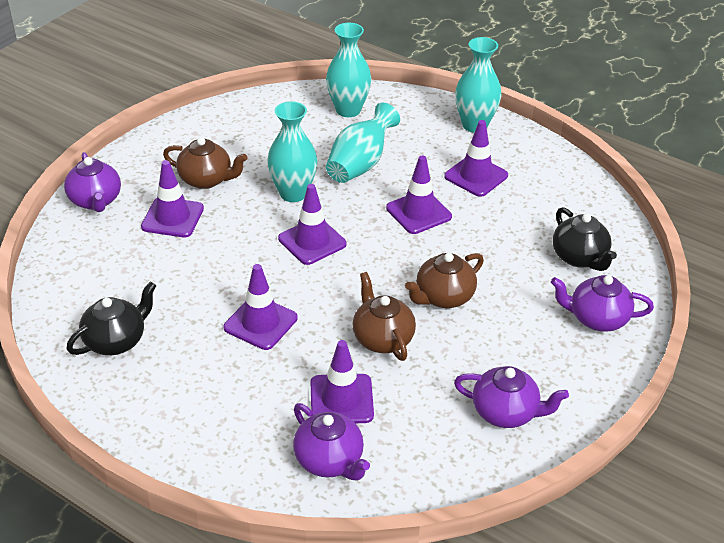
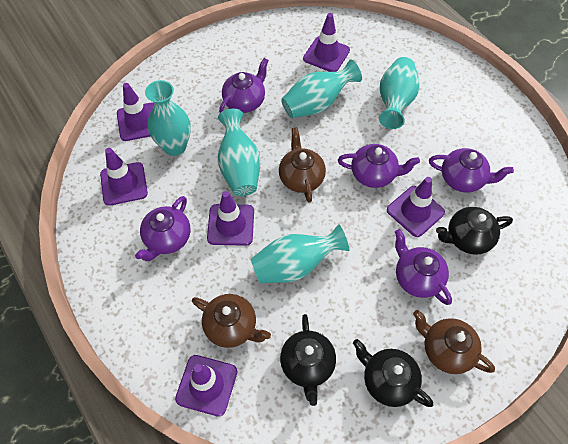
black teapot: [67,281,156,355] [553,207,617,271] = 2 -> [280,314,336,406] [353,339,433,407] [436,207,513,255] = 3
purple teapot: [64,152,121,212] [293,403,370,480] [454,366,569,428] [551,275,654,332] = 4 -> [135,196,191,261] [219,58,269,113] [338,144,420,188] [395,229,452,305] [429,148,514,192] = 5
turquoise vase: [267,101,318,202] [326,23,372,117] [326,103,400,183] [455,37,502,133] = 4 -> [145,80,191,156] [218,109,260,196] [250,224,349,283] [281,59,362,118] [379,57,420,129] = 5

